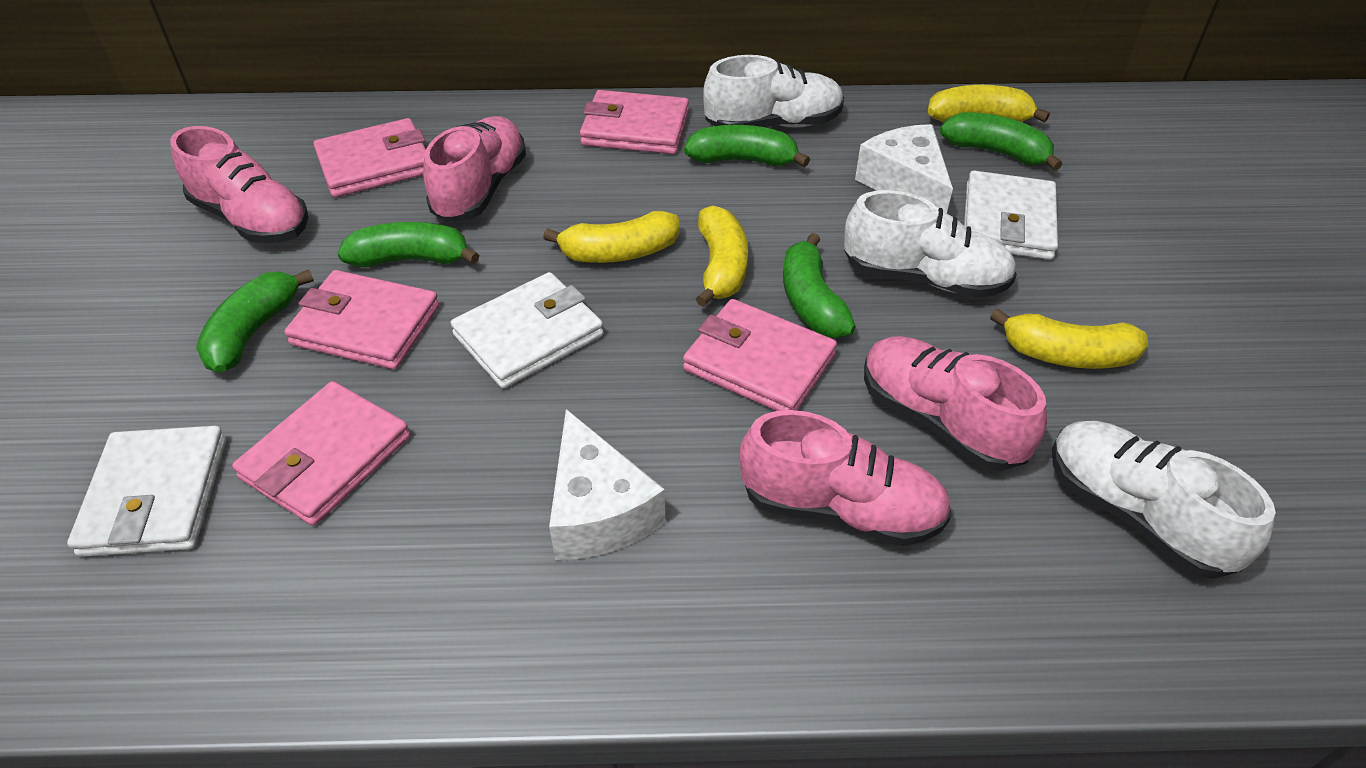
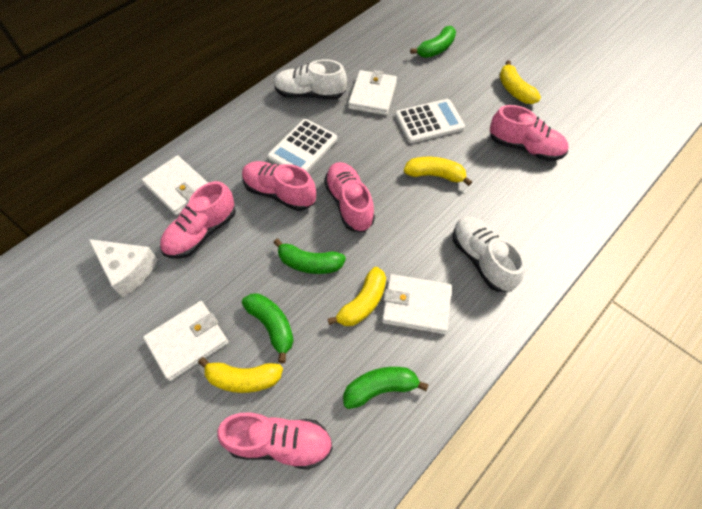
green banana: [196,269,314,373] [338,222,479,267] [684,125,810,167] [783,233,856,338] [940,112,1063,171] = 5 -> [242,293,294,363] [273,239,346,274] [343,367,429,409] [410,26,456,58] = 4
pink shoe: [170,126,309,243] [423,116,526,222] [740,410,952,546] [864,336,1047,471] = 4 -> [160,181,236,259] [217,413,333,470] [242,161,316,211] [324,162,375,232] [490,105,568,161] = 5
pink wallet: [232,381,410,526] [284,270,439,369] [313,118,426,197] [580,90,689,154] [683,299,837,411] = 5 -> none = 0
white calculator: none = 0 -> [268,119,337,172] [395,99,465,143] = 2
white cheese: [549,409,665,560] [855,124,953,213] = 2 -> [88,239,158,297] = 1
white shoe: [703,55,844,128] [844,190,1017,298] [1052,421,1276,579] = 3 -> [274,59,347,100] [453,216,525,292] = 2
white wallet: [67,426,226,557] [450,272,604,389] [964,171,1058,260] = 3 -> [142,155,208,215] [143,301,228,381] [348,70,397,115] [382,274,452,334] = 4

